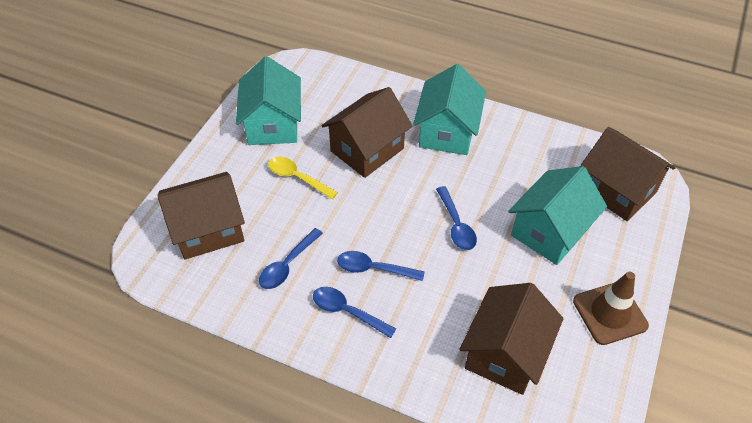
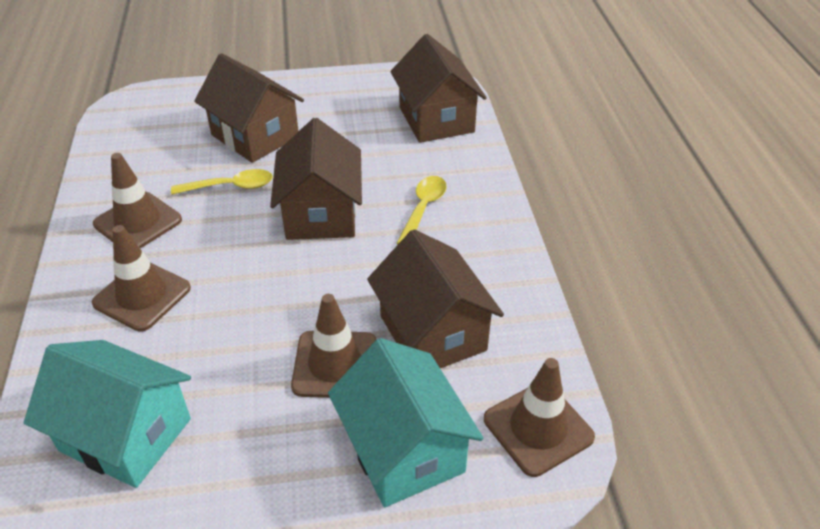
blue spoon: [259,228,323,289] [313,287,396,338] [337,251,425,281] [436,186,477,250] = 4 -> none = 0
brown traffic cone: [573,272,649,345] = 1 -> [92,225,191,332] [93,153,182,248] [291,294,377,398] [484,358,595,477] = 4
turquoise house: [236,56,301,145] [413,64,486,155] [508,166,607,265] = 3 -> [24,340,191,488] [328,338,483,507] = 2
yellow spoon: [268,157,338,199] = 1 -> [171,169,273,195] [397,176,446,244] = 2

